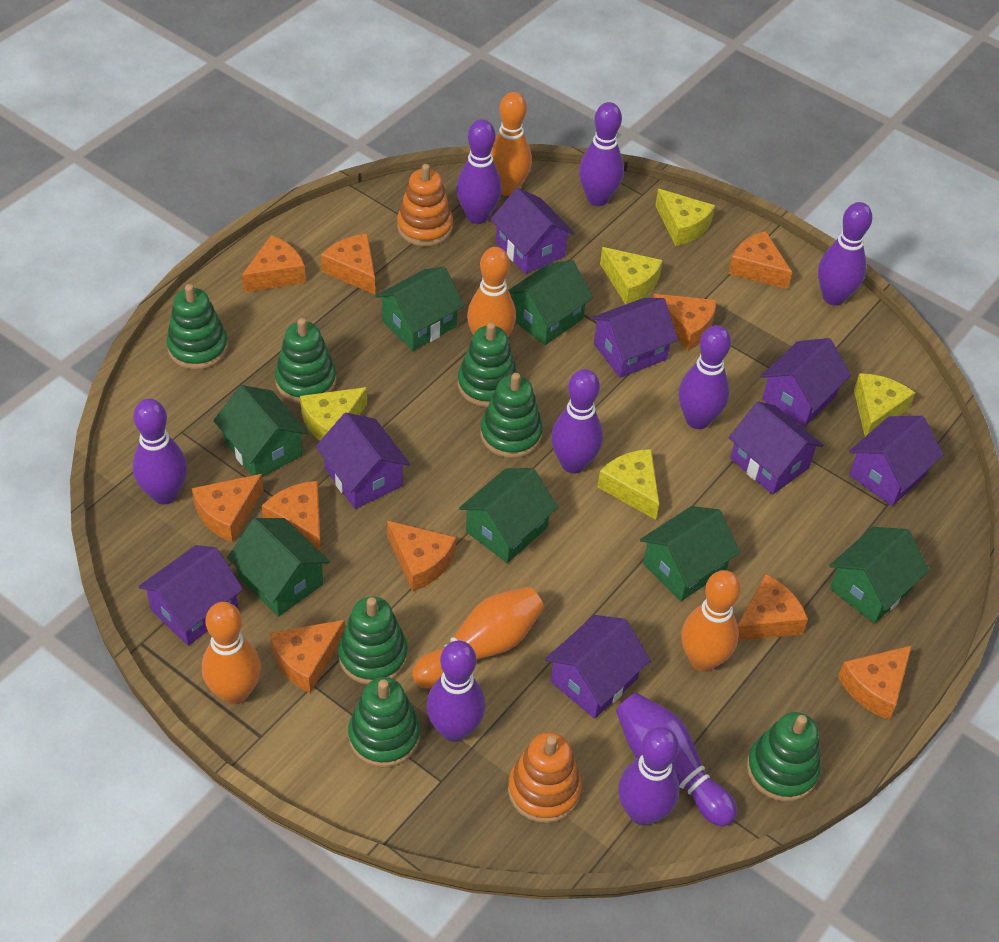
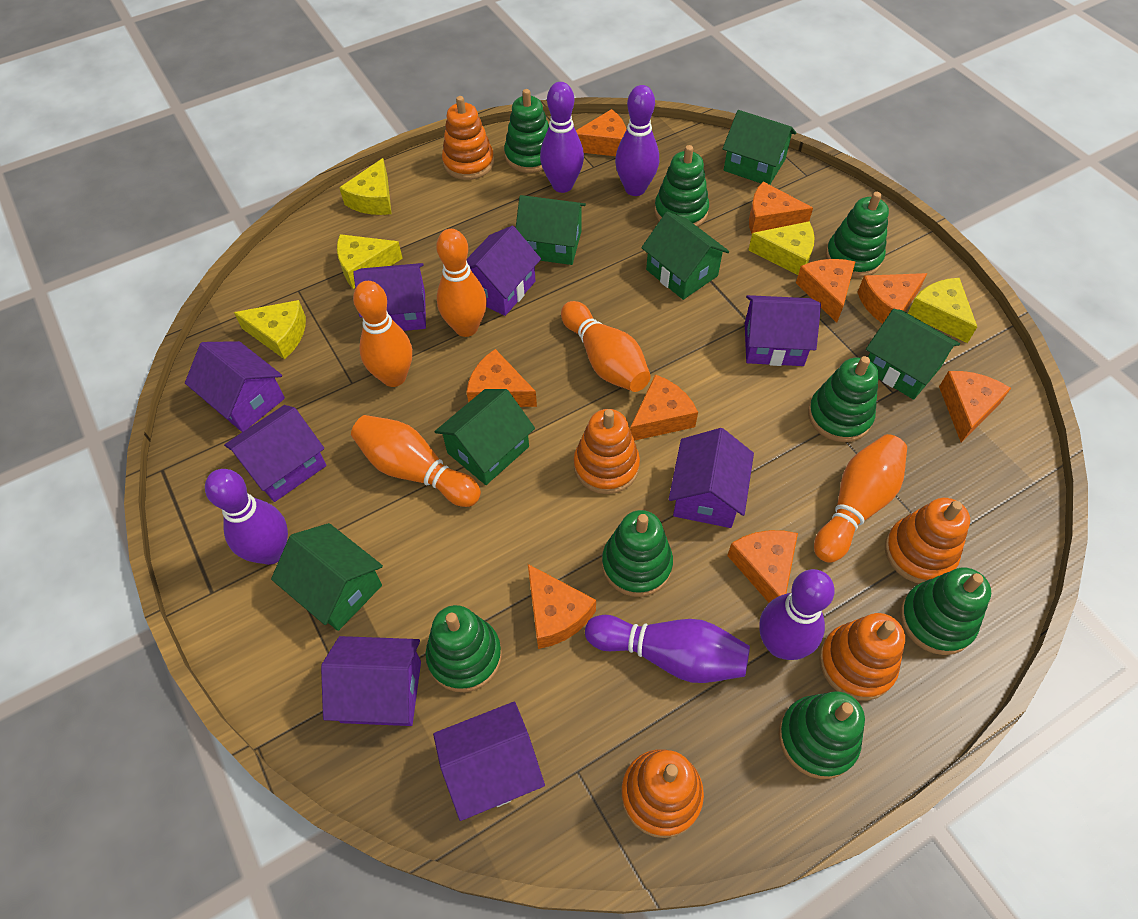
green house: [213,385,308,477] [227,518,330,617] [375,267,464,351] [459,468,558,563] [508,260,593,345] [640,506,740,601] [829,527,929,624] = 7 -> [271,523,383,631] [435,389,535,485] [516,195,586,265] [641,211,729,300] [723,110,796,185] [866,309,960,400] = 6
green stacking toy: [166,284,228,370] [275,318,336,404] [338,596,408,685] [348,677,420,768] [457,322,517,407] [480,373,543,458] [747,712,821,802] = 7 -> [426,605,502,692] [504,89,549,173] [602,510,673,597] [654,145,709,227] [779,691,865,779] [808,356,879,442] [826,192,889,278] [900,567,991,655] = 8
orange cheese: [192,474,264,543] [242,235,306,292] [262,481,321,552] [270,620,345,693] [321,234,375,294] [387,521,456,591] [653,294,717,351] [728,231,792,289] [738,574,808,641] [838,645,912,720] = 10 -> [466,349,537,407] [528,564,596,649] [576,109,626,156] [630,374,698,441] [727,530,798,603] [749,182,813,234] [796,259,855,323] [857,273,928,324] [939,371,1011,443] = 9
orange stacking toy: [397,164,453,247] [508,732,582,823] = 2 -> [442,96,494,180] [574,409,640,494] [621,750,704,838] [819,613,905,701] [885,498,970,584] = 5
purple bowling pin: [132,399,187,505] [426,641,485,742] [456,119,502,224] [551,369,603,474] [579,102,624,206] [616,693,737,826] [618,727,679,826] [679,325,731,429] [818,202,873,306] = 9 -> [205,469,288,565] [540,82,584,193] [585,615,750,683] [615,85,659,196] [759,569,835,660] = 5

